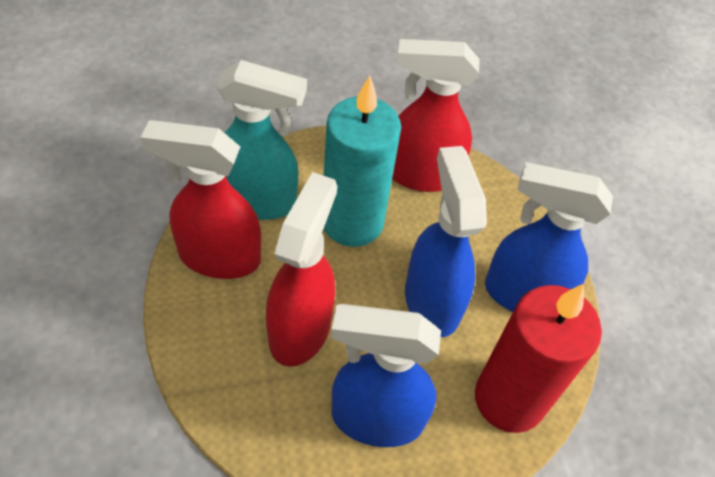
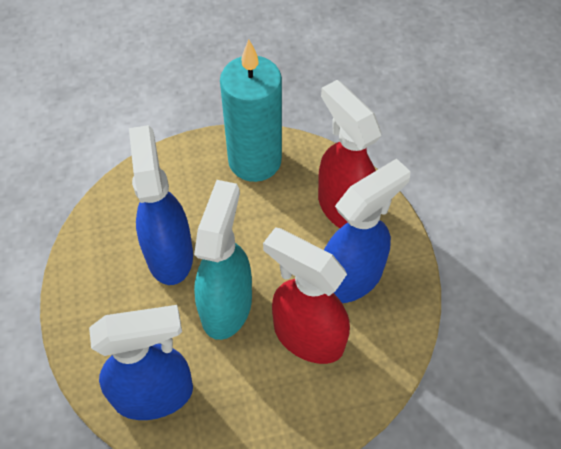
red candle: [475,284,602,433] = 1 -> none = 0
red spray bottle: [140,120,261,279] [266,172,337,367] [392,39,480,192] = 3 -> [263,227,350,364] [318,80,382,228] = 2

